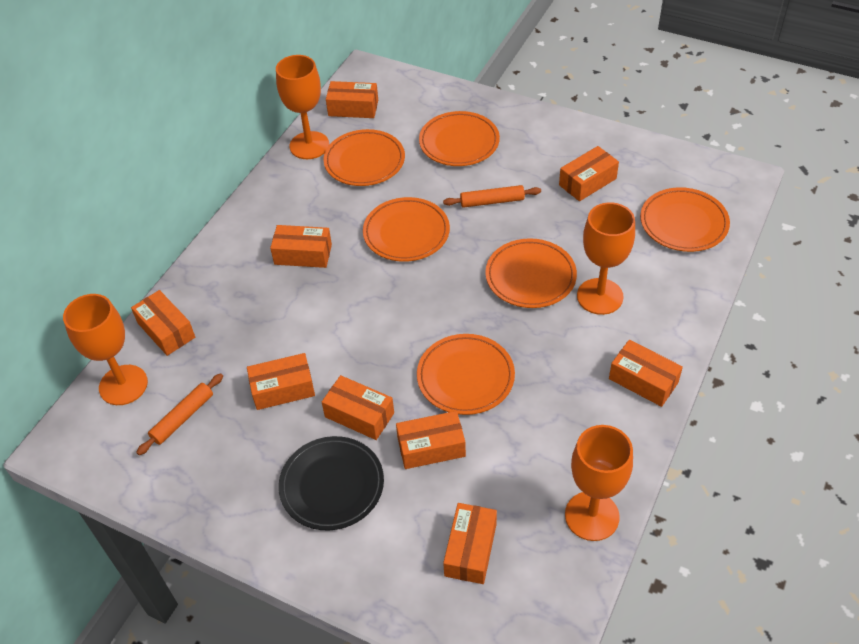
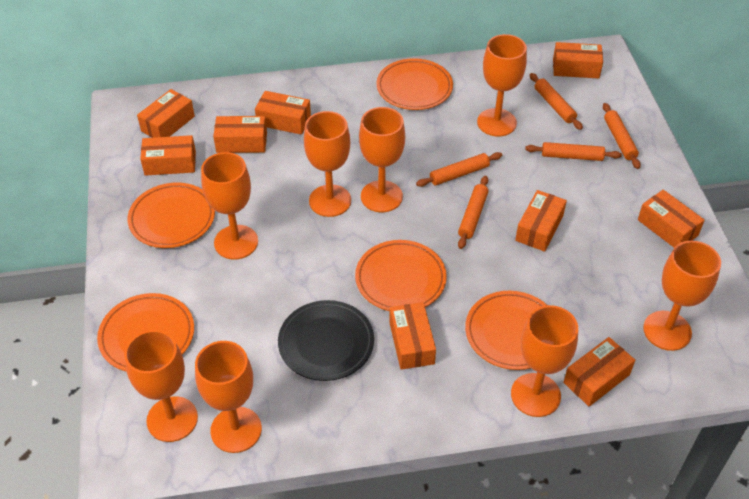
orange goblet: [63,294,148,405] [276,55,329,159] [565,425,633,541] [577,202,635,315] = 4 -> [124,330,198,442] [195,341,262,453] [201,152,258,259] [304,111,351,217] [359,107,405,212] [477,34,527,136] [511,305,578,417] [643,240,721,351] = 8
orange plate: [323,129,405,186] [363,197,450,262] [417,334,515,415] [419,111,500,166] [485,238,577,308] [640,187,730,252] = 6 -> [97,293,194,371] [127,183,215,248] [355,240,447,311] [376,58,453,110] [465,291,548,370] = 5
orange rolling pin: [136,373,223,455] [443,185,541,208] = 2 -> [416,152,502,187] [458,176,489,249] [525,142,622,161] [530,73,583,130] [603,103,641,169] = 5

